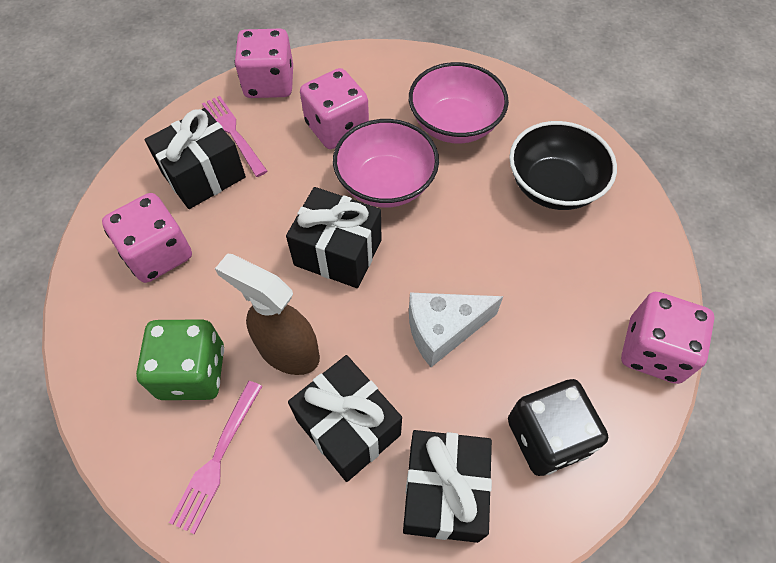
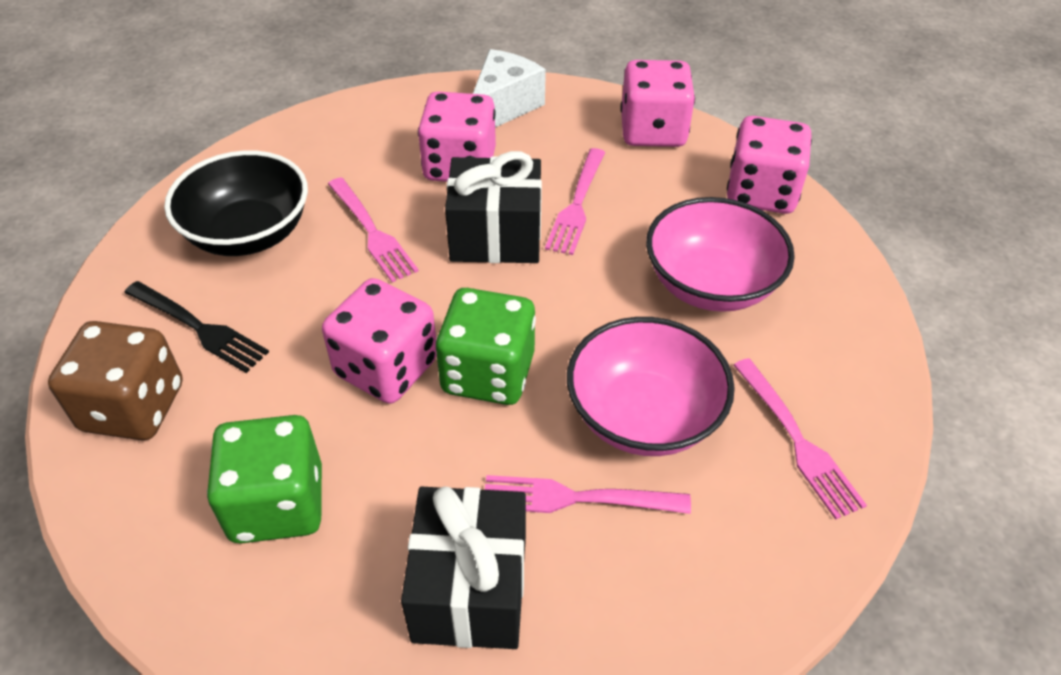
black dice: [508,379,608,476] = 1 -> none = 0
black fork: none = 0 -> [124,281,269,373] = 1
black gift: [145,108,246,209] [286,187,382,288] [288,355,402,482] [403,430,492,543] = 4 -> [401,487,526,649] [445,151,542,263] = 2
brown dice: none = 0 -> [48,321,183,440] = 1
brown spray bottle: [215,254,320,375] = 1 -> none = 0
green dice: [136,319,224,400] = 1 -> [207,415,322,544] [436,288,536,405] = 2
pink fork: [169,381,262,534] [202,96,267,177] = 2 -> [328,177,419,282] [485,475,691,514] [545,148,605,255] [733,358,867,520] = 4

